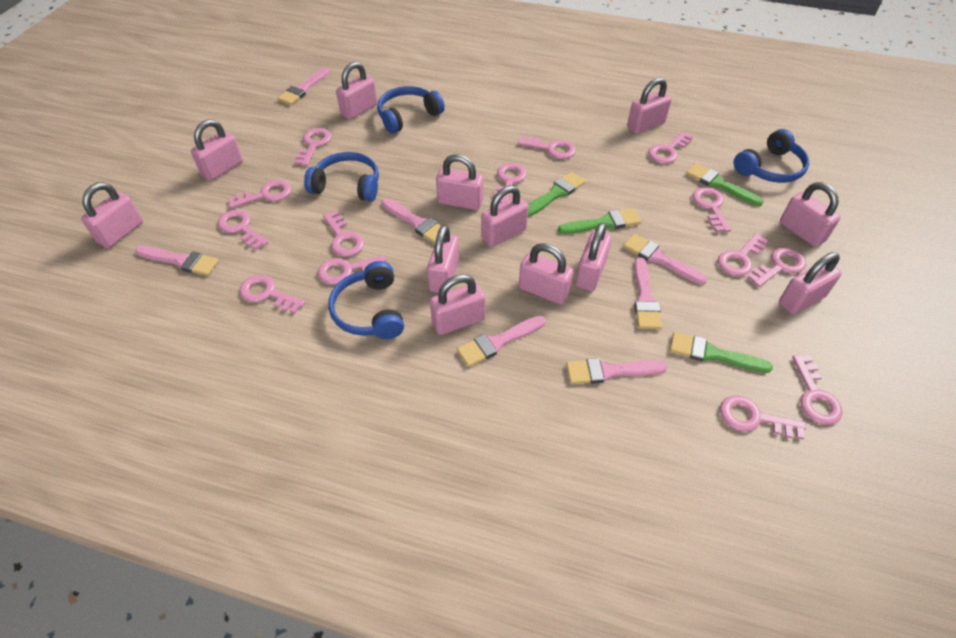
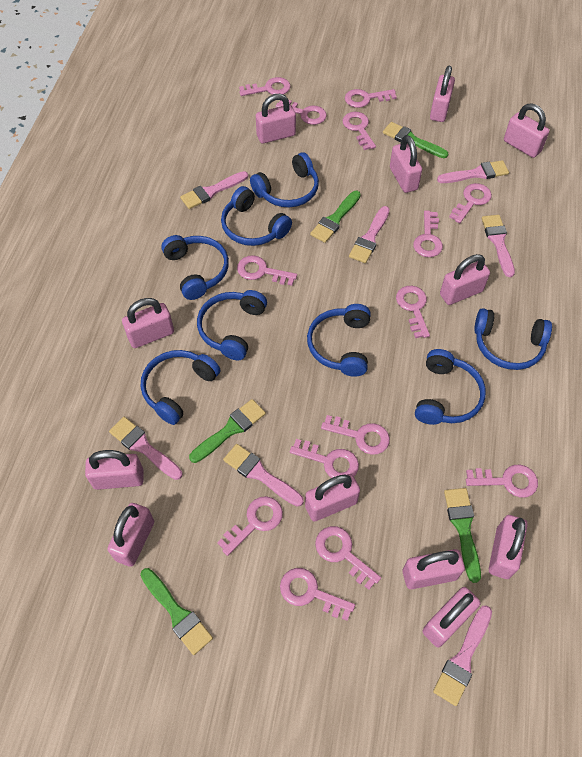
blue headphones: [304,152,379,202] [328,261,404,339] [377,86,445,134] [734,129,809,183] = 4 -> [141,350,220,425] [161,235,229,300] [197,290,267,361] [221,186,292,246] [250,152,319,207] [307,304,371,377] [415,349,486,425] [474,308,552,370] = 8
green brush: [528,172,585,217] [558,208,641,234] [670,332,773,373] [686,163,764,206] = 4 -> [140,568,213,655] [189,399,266,463] [310,191,361,243] [383,122,448,158] [444,488,481,583] = 5

